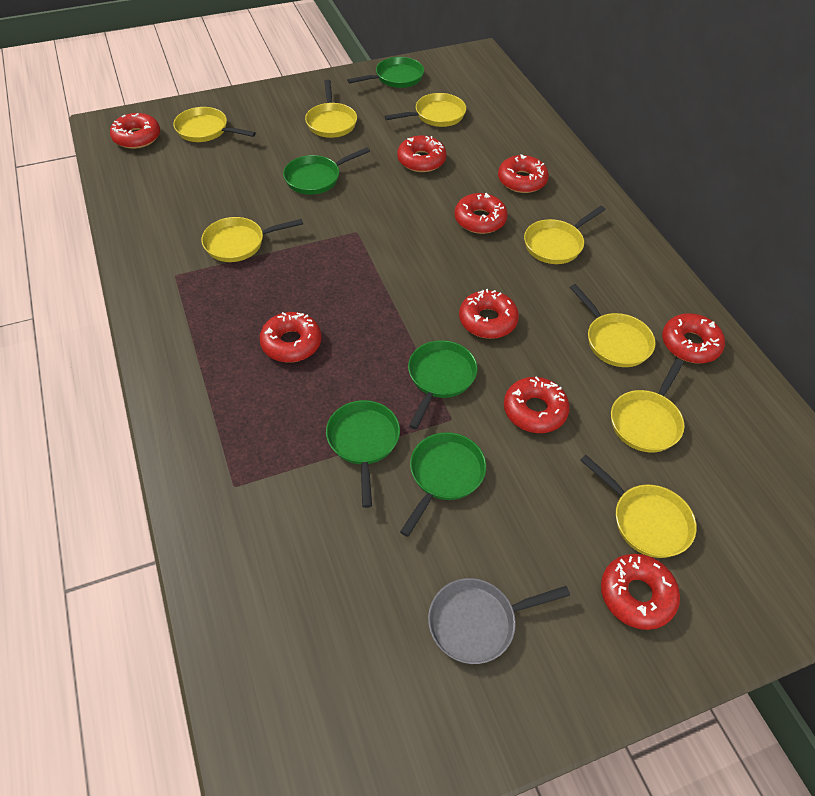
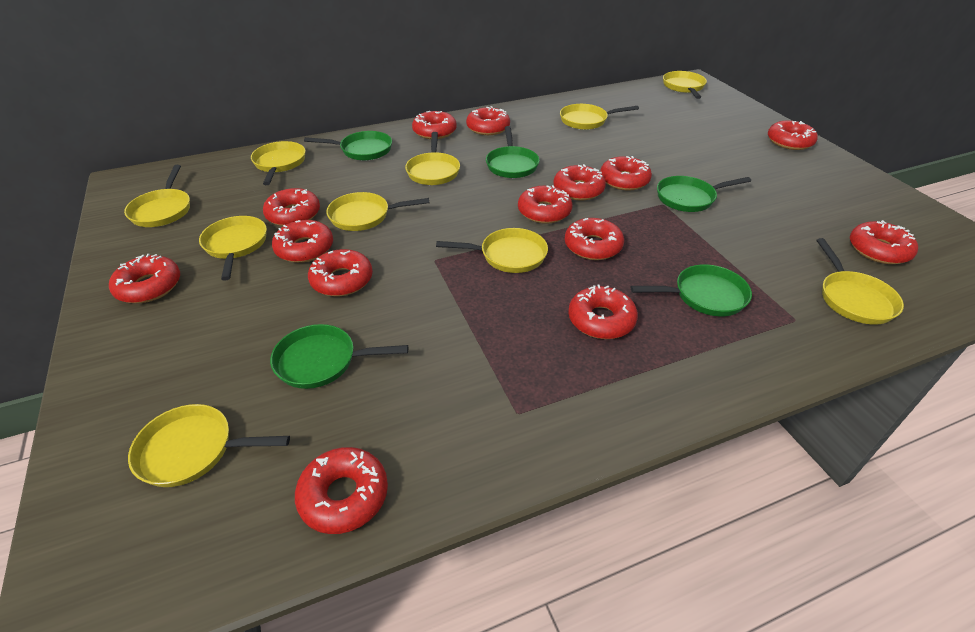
grey pan: [428,578,570,664] = 1 -> none = 0
red donut: [110,113,160,149] [259,312,322,363] [397,136,447,172] [455,193,508,234] [459,289,519,339] [498,154,549,193] [504,376,570,433] [601,554,680,630] [662,313,725,363] = 9 -> [109,254,180,303] [263,188,320,226] [272,220,333,263] [295,447,388,534] [308,249,373,296] [412,111,457,139] [466,106,510,135] [518,185,572,224] [553,164,606,200] [564,218,624,260] [568,284,638,339] [600,156,652,191] [768,121,818,150] [850,220,918,264] = 14
yellow pan: [173,107,256,142] [201,217,303,262] [305,80,357,138] [384,93,466,127] [524,206,605,264] [570,284,656,367] [580,455,697,558] [611,359,684,452] = 8 -> [124,165,190,227] [128,404,290,487] [199,216,267,281] [251,141,306,185] [326,192,429,231] [405,132,460,185] [436,228,548,273] [560,104,639,130] [663,71,707,99] [816,238,904,324] = 10

